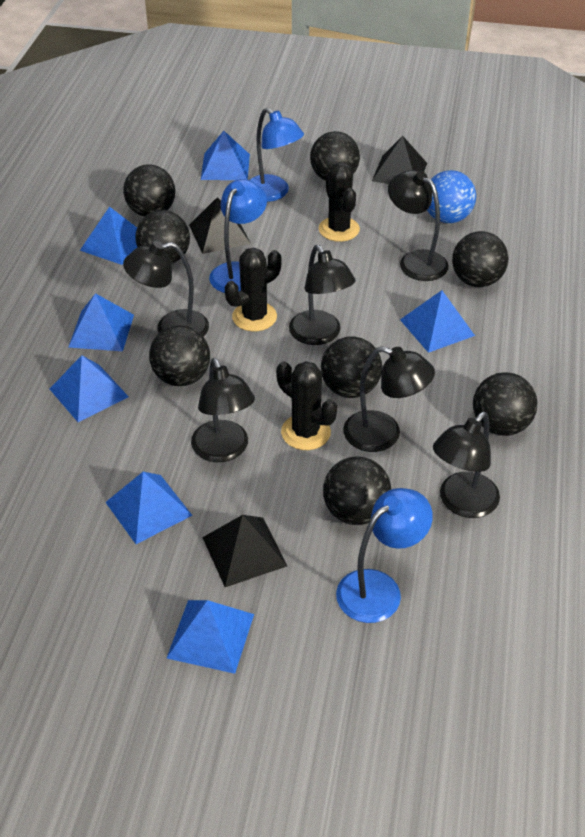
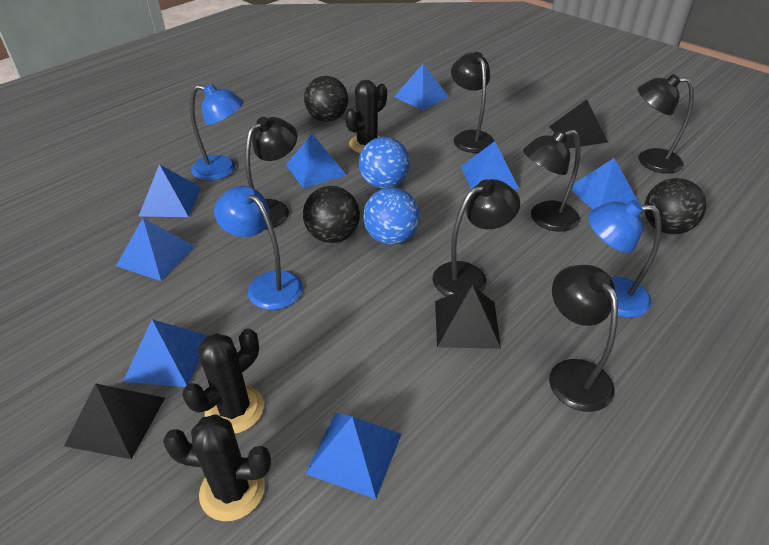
black ball: [123,164,175,217] [135,210,190,264] [149,325,210,386] [310,131,360,181] [321,336,382,398] [323,457,391,525] [452,231,508,287] [473,372,537,436] = 8 -> [303,186,360,243] [304,76,348,122] [645,178,706,234] = 3
blue ball: [427,170,476,223] = 1 -> [359,137,410,189] [363,187,420,245] = 2
blue pyramid: [50,355,129,422] [68,293,134,351] [80,207,137,265] [105,472,192,544] [167,600,254,674] [201,131,250,180] [400,290,475,353] = 7 -> [116,218,195,281] [123,319,208,387] [138,164,201,217] [286,134,347,188] [305,413,401,499] [394,64,449,111] [461,141,519,190] [572,158,638,209] = 8

